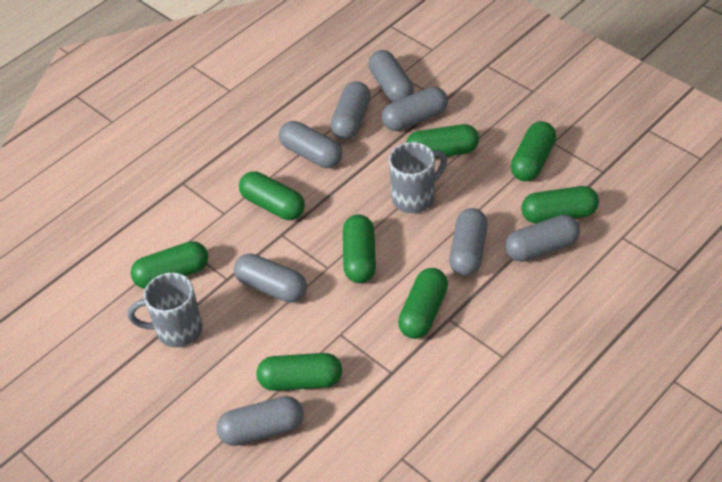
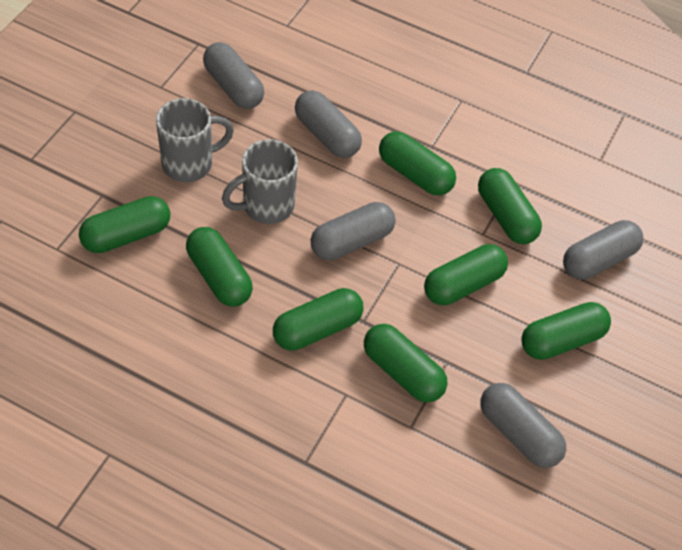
grey capsule: [216,396,304,446] [234,253,307,303] [279,121,342,168] [330,81,371,140] [368,50,414,102] [381,87,448,131] [449,208,488,276] [505,215,580,262] = 8 -> [203,42,264,109] [295,90,362,158] [311,202,396,260] [480,383,566,468] [563,220,643,280] = 5

